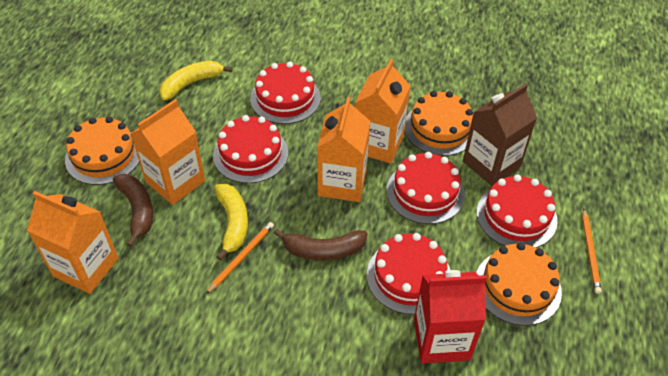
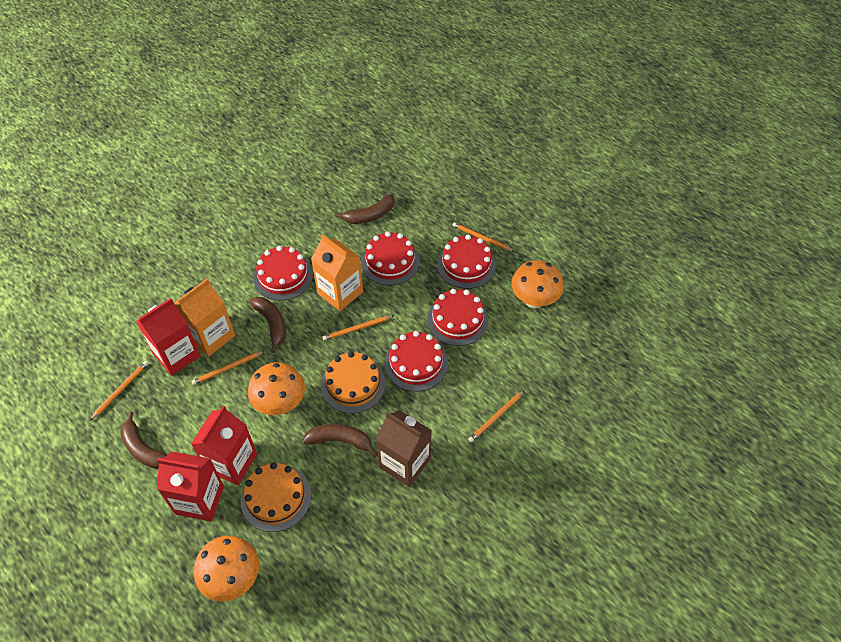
brown banana: [113,174,153,247] [273,229,368,260] = 2 -> [120,411,167,469] [249,297,286,353] [302,424,378,457] [335,194,395,224] = 4
orange cake: [65,117,139,185] [405,91,473,156] [476,242,562,326] = 3 -> [241,462,311,532] [321,351,385,413] = 2
orange carton: [27,191,119,294] [130,99,205,205] [317,97,370,202] [355,59,410,163] = 4 -> [174,279,235,357] [311,234,363,311] = 2
orange mushroom: none = 0 -> [194,536,259,602] [248,362,305,415] [511,260,564,308] = 3
orange pencil: [206,222,274,294] [582,208,602,294] = 2 -> [90,361,148,420] [191,351,264,385] [322,316,393,341] [452,222,515,252] [468,390,525,442] = 5
red carton: [414,270,487,364] = 1 -> [136,298,201,376] [157,452,224,522] [191,406,257,485] = 3
yellow banana: [159,60,232,100] [214,184,248,261] = 2 -> none = 0

